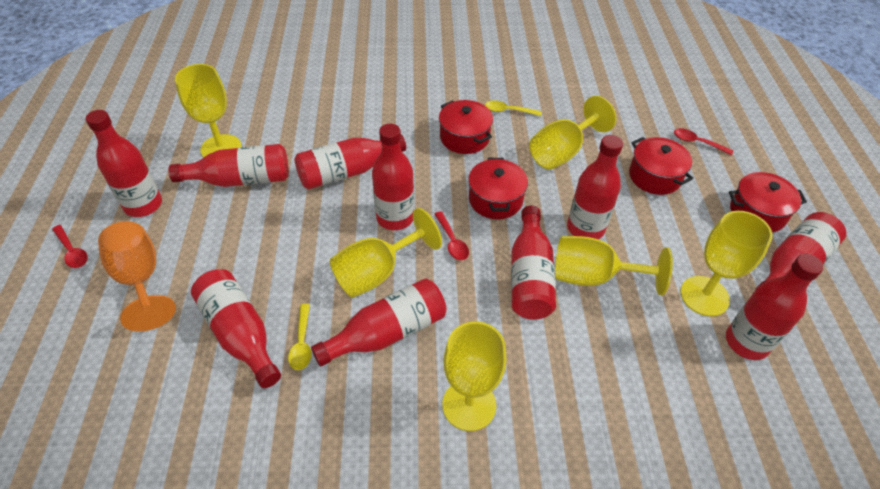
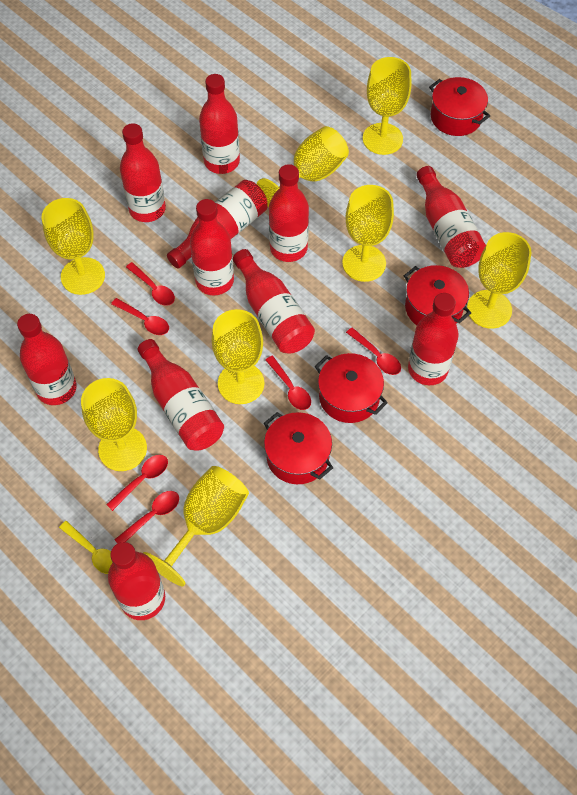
orange goblet: [98,221,176,331] = 1 -> none = 0
red bottle: [86,110,162,217] [168,144,289,187] [191,269,281,388] [294,135,406,189] [311,278,447,367] [372,123,414,230] [511,206,556,320] [567,135,623,239] [726,254,823,360] [755,212,846,290] = 10 -> [17,314,77,405] [108,542,165,620] [120,123,166,222] [138,339,224,451] [167,180,267,269] [190,199,234,295] [199,74,240,174] [233,249,315,353] [269,164,309,262] [408,293,459,385] [416,166,486,268] = 11
red spoon: [52,225,88,268] [435,211,469,260] [674,128,733,155] = 3 -> [106,455,168,511] [111,298,169,335] [114,491,179,543] [126,262,175,306] [265,356,311,410] [346,327,401,375] = 6
yellow goblet: [175,64,242,158] [330,208,442,298] [442,321,506,431] [529,96,616,169] [555,236,673,295] [680,211,773,316] = 6 -> [41,198,105,295] [81,378,147,471] [143,466,249,586] [212,309,264,404] [257,126,349,207] [342,185,394,282] [363,57,411,155] [467,232,531,329] = 8
yellow spoon: [288,304,311,370] [485,100,542,116] = 2 -> [59,521,113,574] = 1

